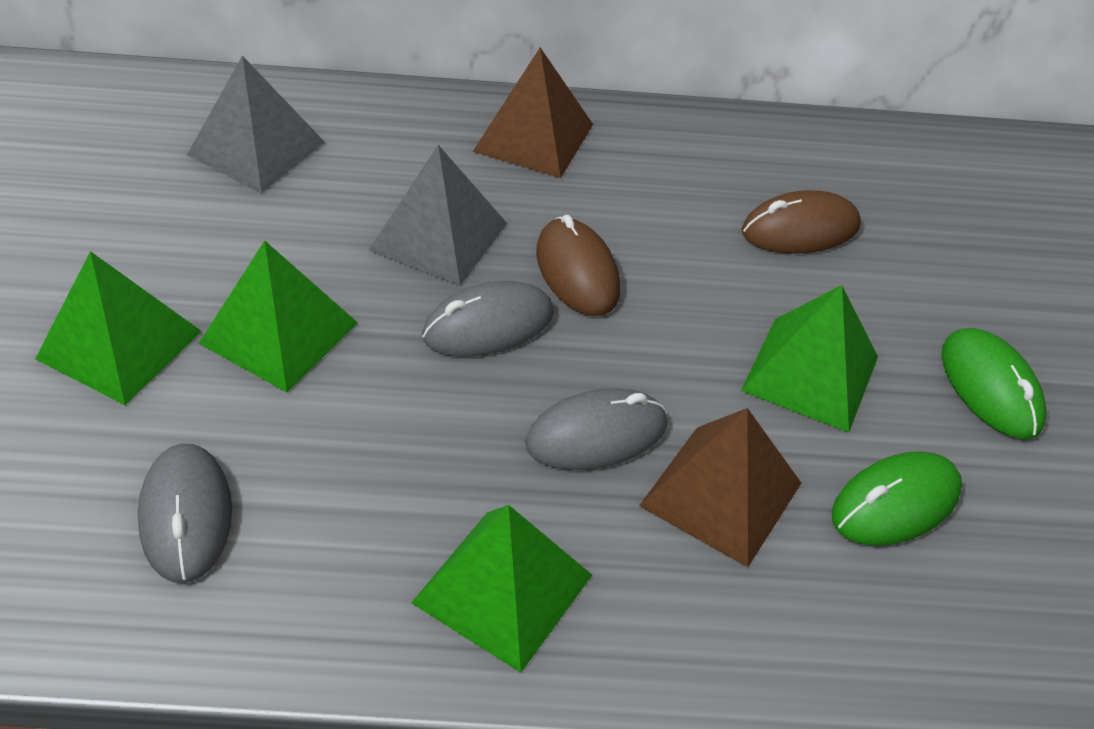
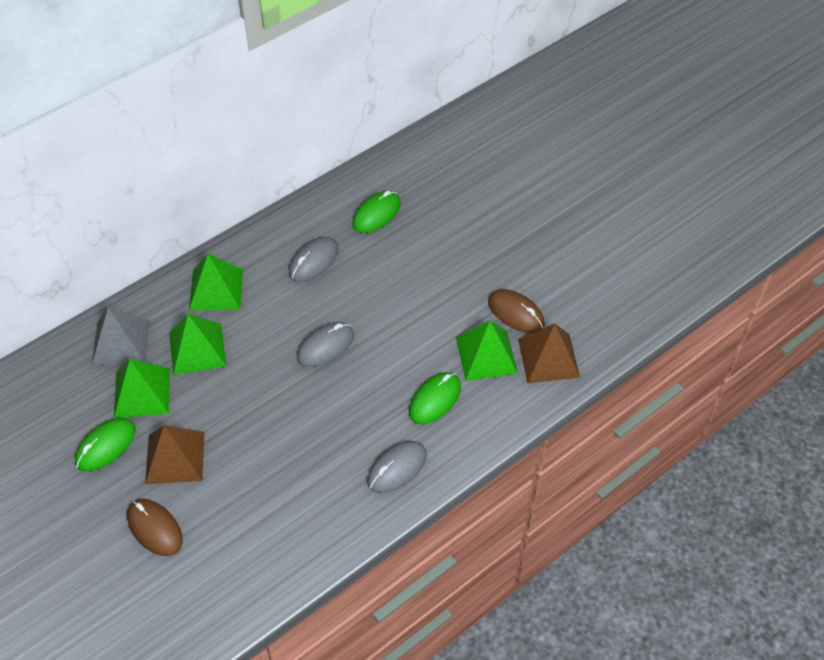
green mouse: [832,452,962,546] [941,328,1046,439] = 2 -> [75,418,136,472] [352,191,401,233] [409,372,461,424] = 3
grey pyramid: [187,56,325,193] [368,145,507,286] = 2 -> [92,307,149,365] = 1

